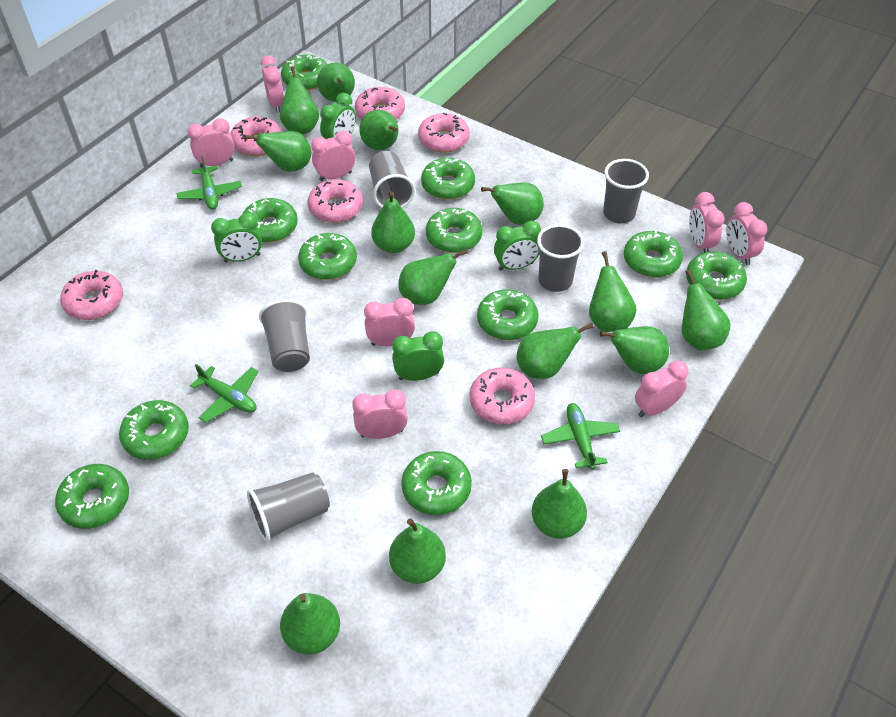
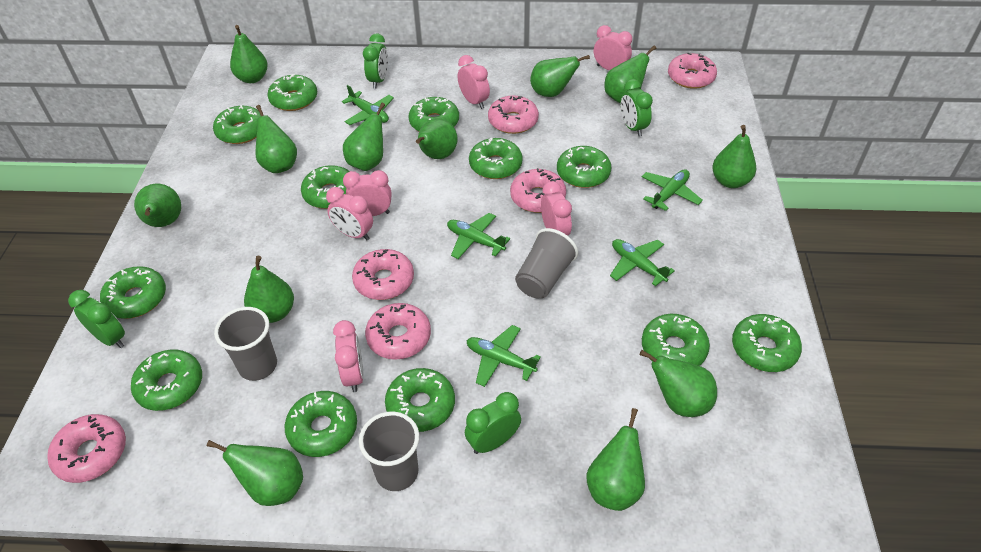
green donut: [55,464,129,529] [119,400,189,460] [243,198,298,243] [281,55,327,91] [298,233,357,280] [401,451,472,515] [421,157,475,200] [426,208,482,253] [477,289,538,340] [624,230,683,277] [686,252,747,300] = 11 -> [100,266,166,319] [131,349,202,411] [213,105,261,144] [267,74,317,111] [285,391,357,457] [301,165,350,209] [385,368,455,432] [409,97,459,131] [469,138,523,179] [557,146,611,188] [642,314,710,366] [732,314,802,372] = 12
green pear: [245,131,311,172] [280,66,319,134] [280,593,340,655] [317,63,355,102] [359,110,398,150] [371,191,415,253] [389,518,446,584] [398,249,467,305] [481,182,544,225] [516,323,594,379] [532,469,587,539] [589,251,637,332] [600,326,669,374] [682,269,730,350] = 14 -> [134,184,181,227] [207,440,303,506] [230,25,268,83] [244,256,294,323] [255,105,297,173] [343,103,385,171] [416,118,458,159] [530,55,590,97] [586,408,645,511] [605,45,656,103] [640,350,717,417] [712,125,756,188] = 12
green plane: [177,156,242,210] [190,364,258,423] [541,403,620,470] = 3 -> [342,85,394,125] [447,213,510,259] [466,325,541,387] [610,239,675,286] [642,169,703,211] = 5
grey cup: [247,472,330,542] [259,299,310,372] [369,151,415,208] [537,224,584,292] [603,159,649,223] = 5 -> [214,307,277,381] [359,412,419,491] [515,228,578,299] = 3
pink clock: [187,118,234,168] [260,55,284,113] [311,131,355,181] [352,389,408,439] [364,298,415,346] [635,360,689,417] [689,192,725,253] [726,202,768,265] = 8 -> [326,187,373,240] [333,320,364,392] [343,170,391,216] [458,55,490,109] [541,181,572,236] [594,25,632,70] = 6

